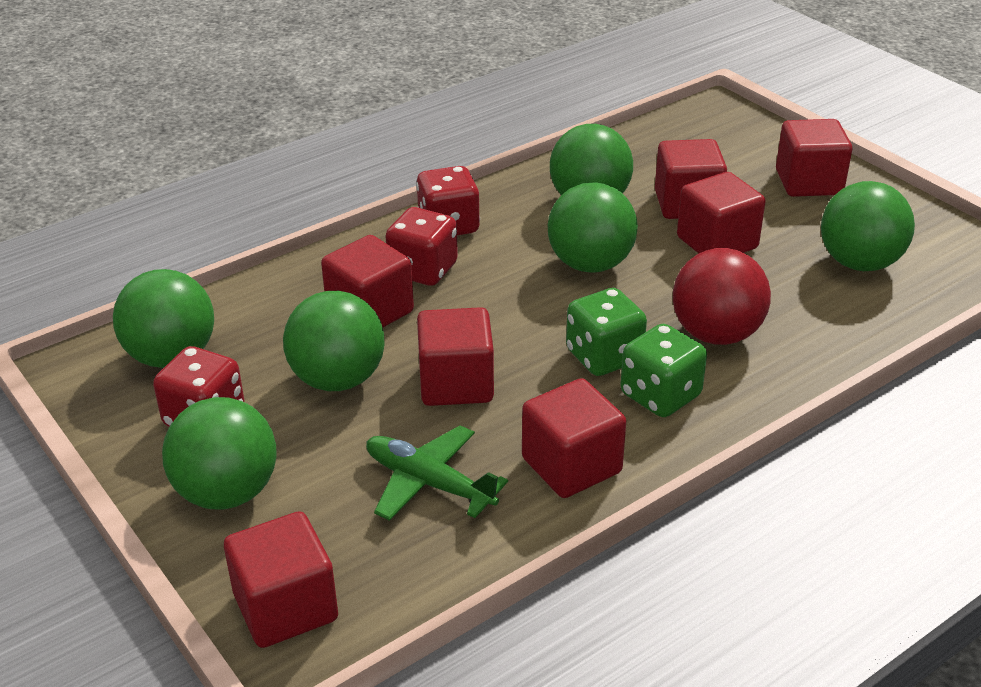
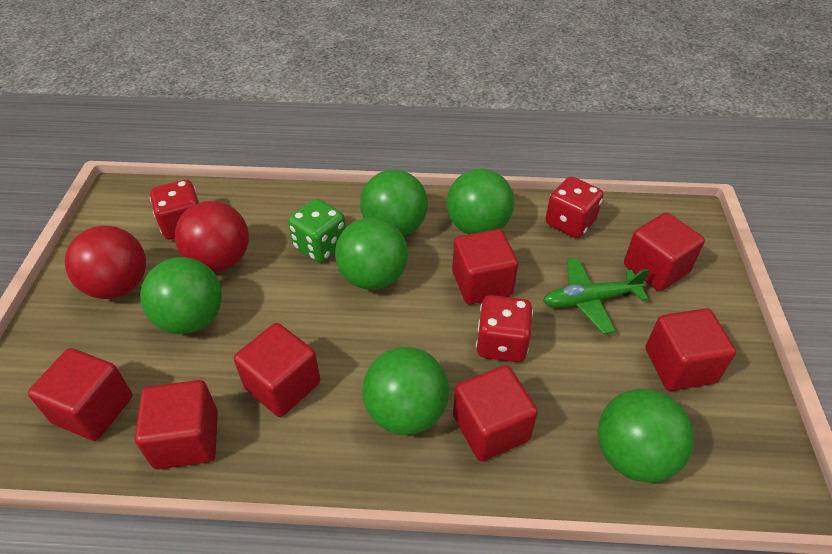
green dice: [566,288,647,376] [620,324,707,417] = 2 -> [288,199,346,262] = 1
red ball: [673,248,771,345] = 1 -> [65,226,146,299] [175,201,249,272] = 2

